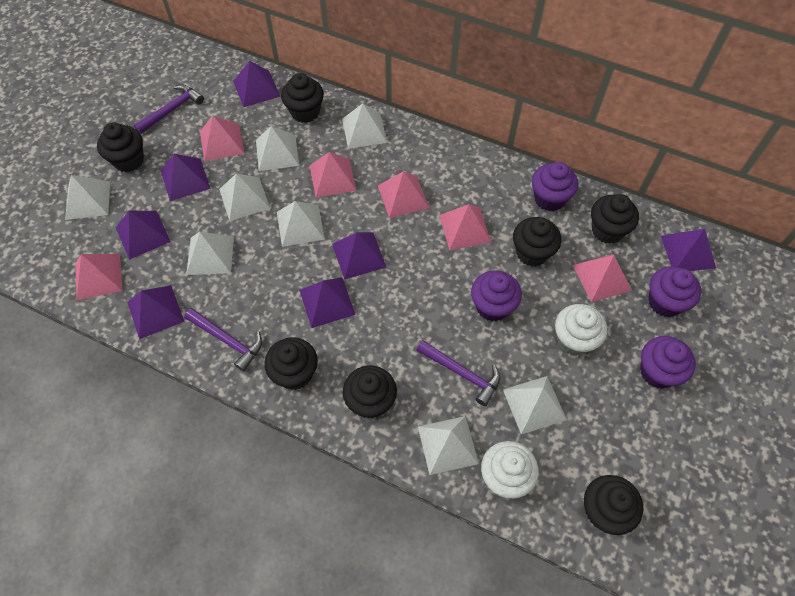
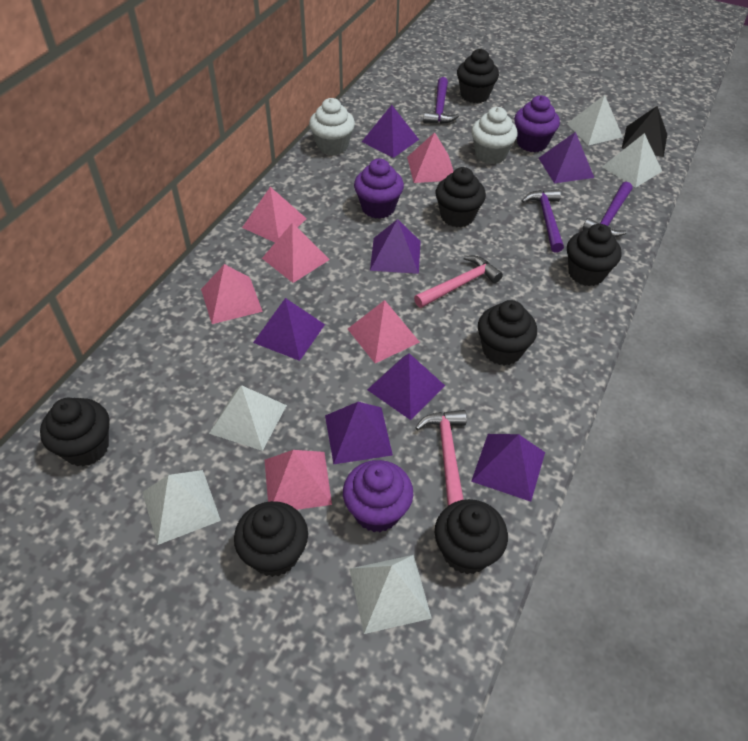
black pyramid: none = 0 -> [622,106,667,157] = 1
pink hammer: none = 0 -> [414,256,503,308] [415,410,467,506] = 2
purple cupcake: [471,270,522,321] [532,162,578,211] [640,336,696,389] [648,266,701,317] = 4 -> [343,460,413,532] [354,158,404,219] [514,95,560,152] = 3
white pyramid: [65,175,110,220] [186,232,234,275] [219,174,270,221] [256,126,299,171] [277,201,325,247] [342,103,387,149] [418,416,479,475] [503,376,567,434] = 8 -> [142,470,221,545] [209,385,287,451] [349,555,432,634] [567,95,623,146] [602,133,662,188] = 5

